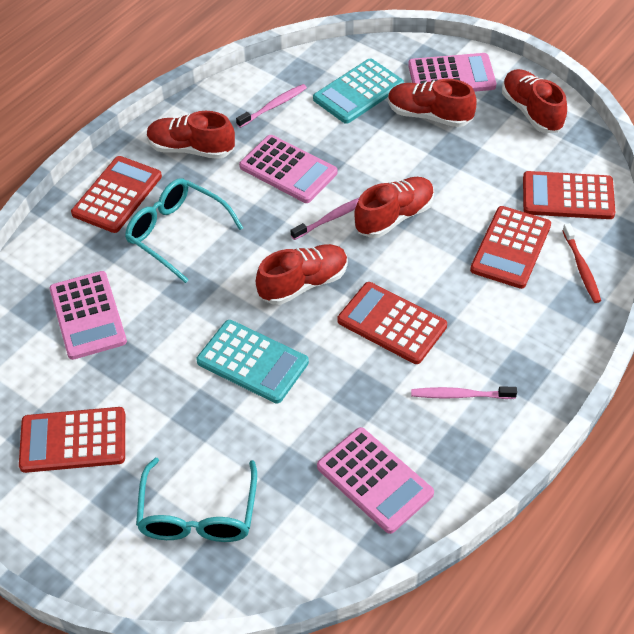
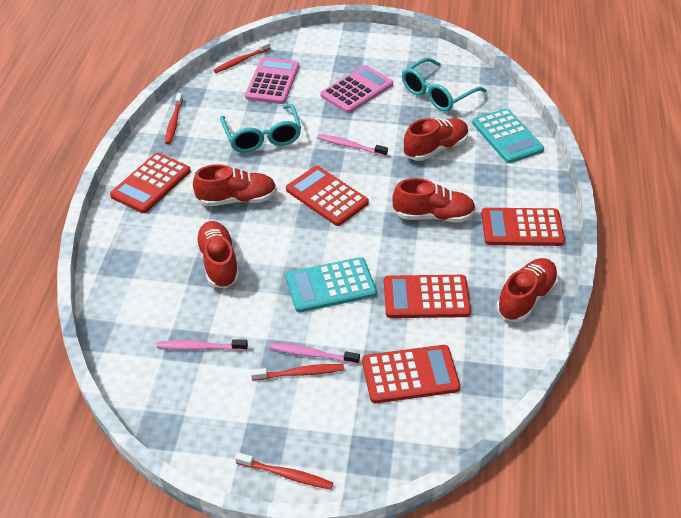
pink calculator: [50,271,127,360] [239,135,337,203] [317,427,434,534] [408,53,496,92] = 4 -> [245,57,299,104] [320,65,393,113] = 2
red toothbrush: [562,223,601,303] = 1 -> [165,93,183,144] [214,41,270,73] [235,452,333,490] [251,364,344,381] = 4

